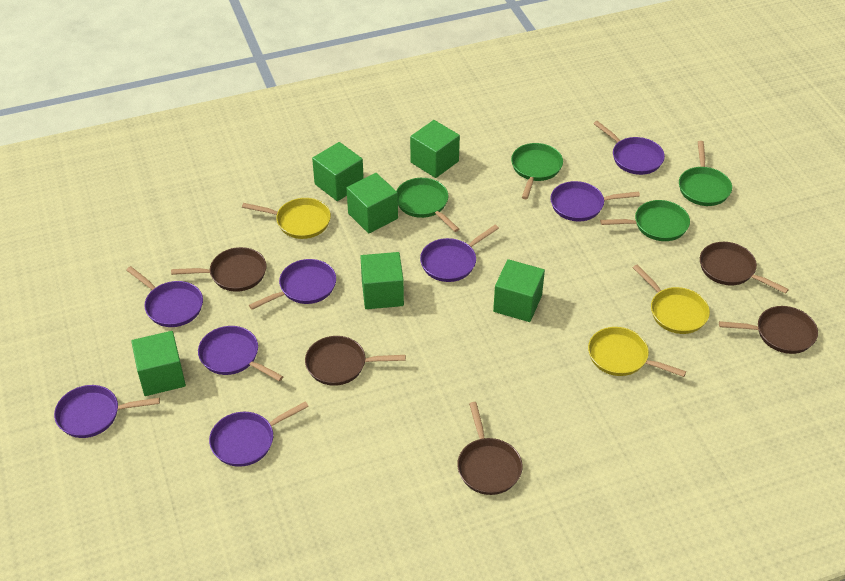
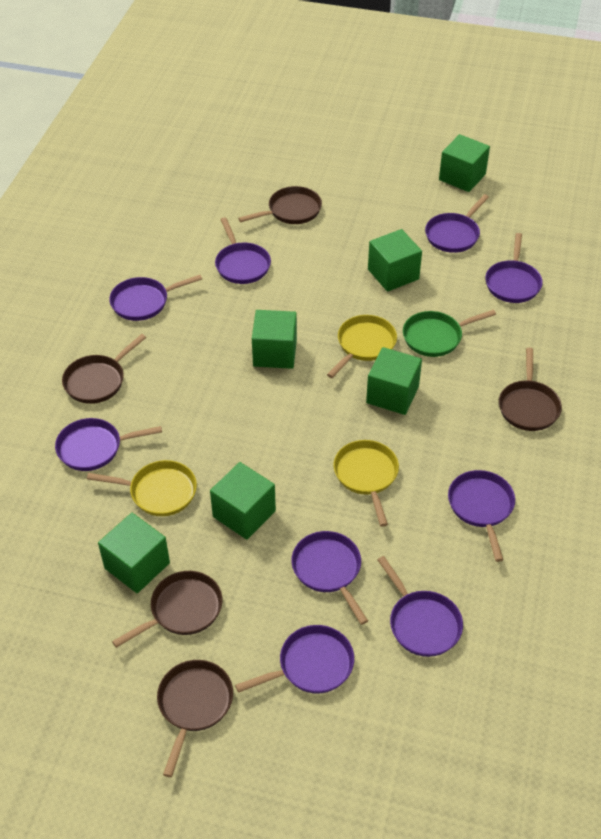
green pan: [396,178,459,232] [511,143,563,199] [600,200,690,241] [679,141,732,206] = 4 -> [403,310,496,357] = 1
purple pan: [54,385,160,438] [126,266,203,327] [198,326,284,381] [209,401,309,467] [249,259,336,310] [420,225,499,282] [550,181,640,221] [593,121,665,175] = 8 -> [55,418,162,471] [109,275,202,321] [215,217,271,284] [235,625,354,693] [291,531,368,625] [378,556,463,657] [425,194,489,253] [448,470,515,562] [485,233,543,303] = 9

